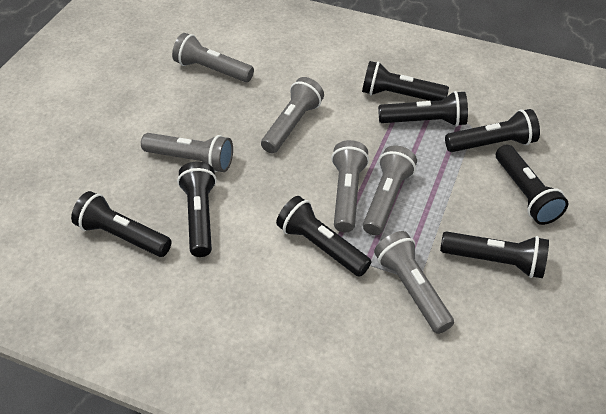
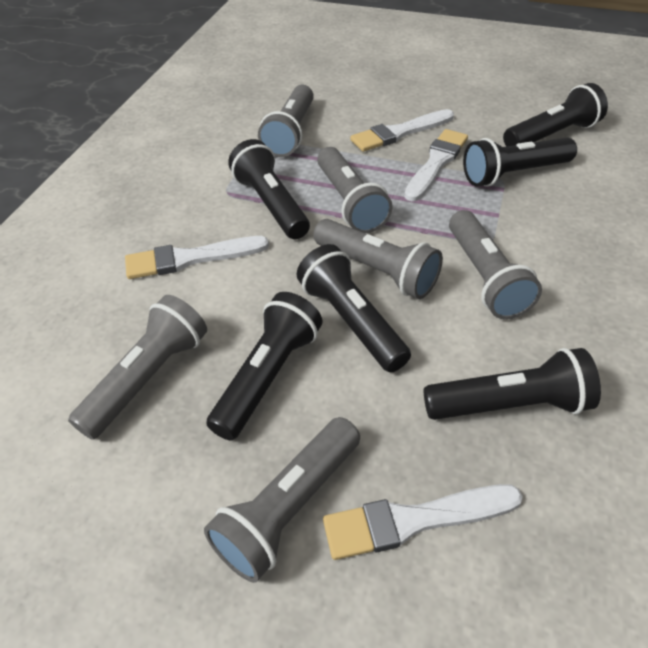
black flashlight: [71,191,172,257] [177,162,217,257] [276,196,371,277] [362,61,449,101] [378,91,468,127] [440,231,549,278] [445,109,540,152] [496,145,568,225] = 8 -> [206,292,323,441] [228,139,310,239] [296,244,411,372] [424,348,601,420] [463,138,577,187] [503,83,608,147] = 6
white brush: none = 0 -> [125,236,269,279] [323,484,523,560] [350,109,454,152] [404,129,468,201] = 4

